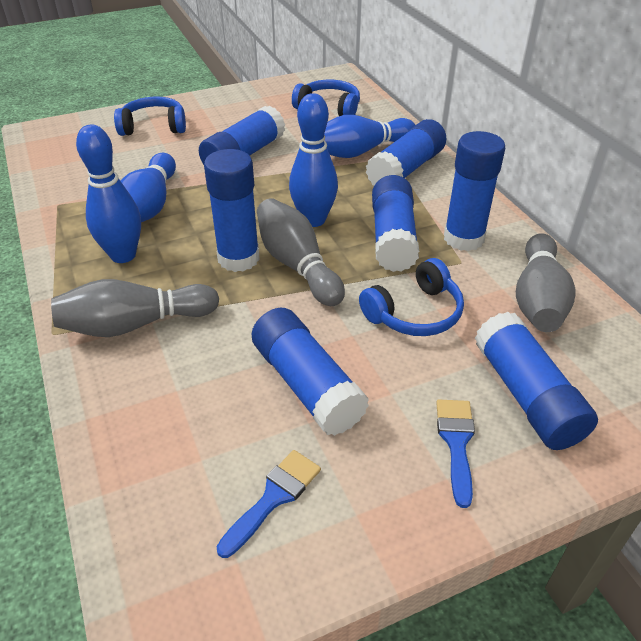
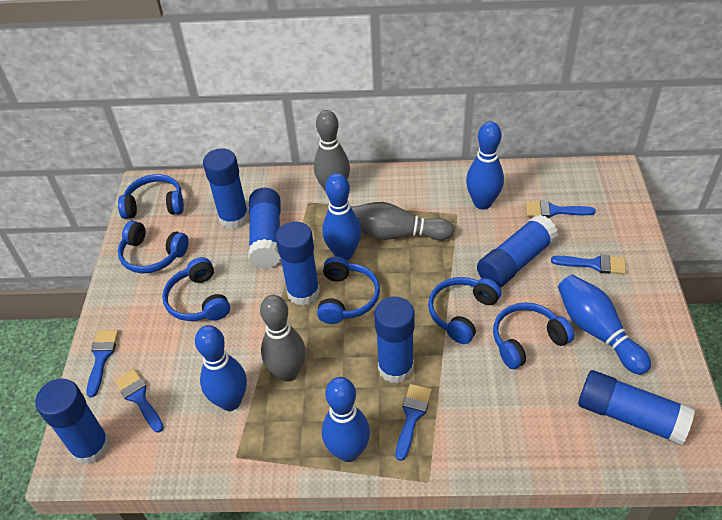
blue bowling pin: [76,125,141,263] [121,153,176,222] [289,93,338,227] [324,115,415,158] = 4 -> [195,325,247,411] [322,173,361,260] [322,377,370,462] [466,121,504,210] [558,275,651,375] = 5
blue brush: [217,450,321,558] [436,400,475,508] = 2 -> [86,330,119,397] [114,369,164,433] [396,384,432,461] [526,201,596,218] [551,254,626,274] = 5
blue headphones: [114,97,186,136] [292,80,360,116] [359,258,464,336] = 3 -> [118,174,184,219] [118,221,189,273] [162,257,230,321] [317,257,380,324] [428,277,501,344] [493,302,574,369] = 6

